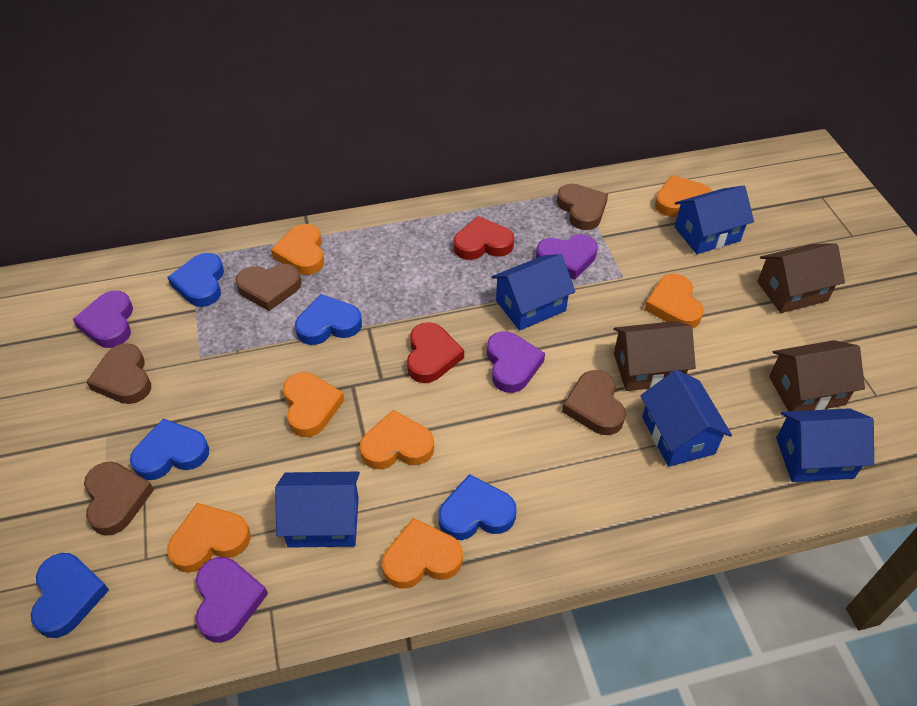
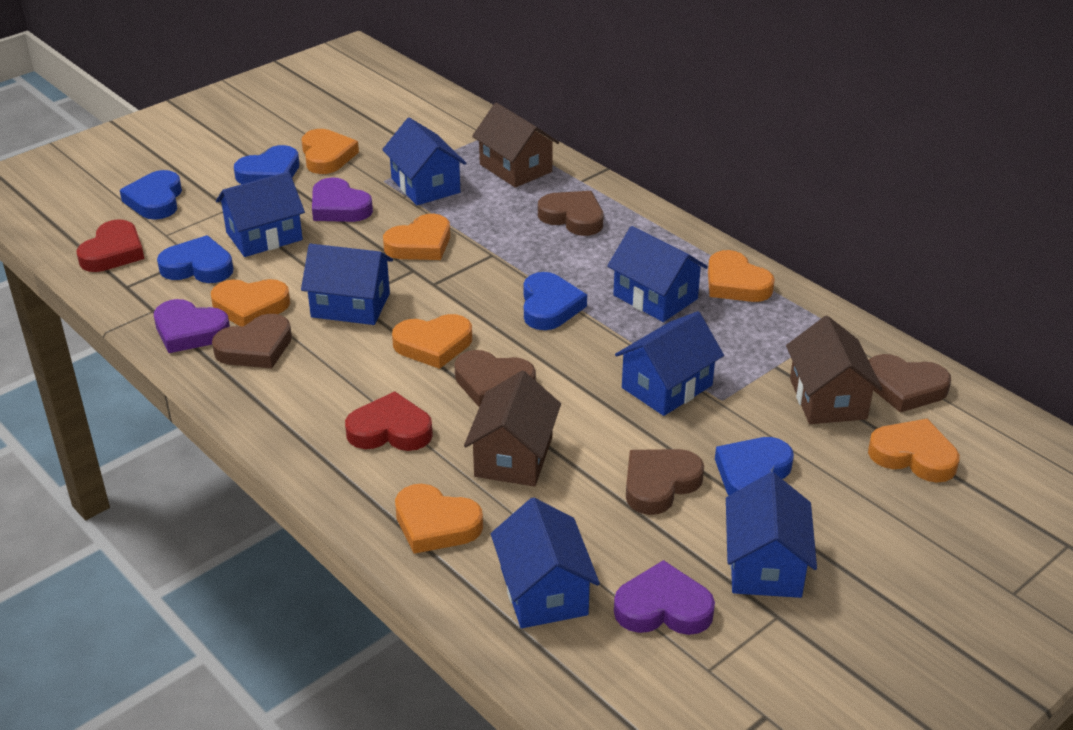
blue house: [275,472,360,548] [491,254,575,331] [640,370,732,467] [675,185,754,254] [776,408,874,482] = 5 -> [216,172,305,257] [301,244,393,325] [382,118,466,205] [491,497,600,628] [607,226,708,322] [615,311,724,416] [726,472,817,598] = 7
purple heart: [73,291,133,348] [196,557,268,642] [487,331,545,393] [536,234,598,280] = 4 -> [154,299,230,353] [312,177,373,222] [614,560,715,635] = 3

